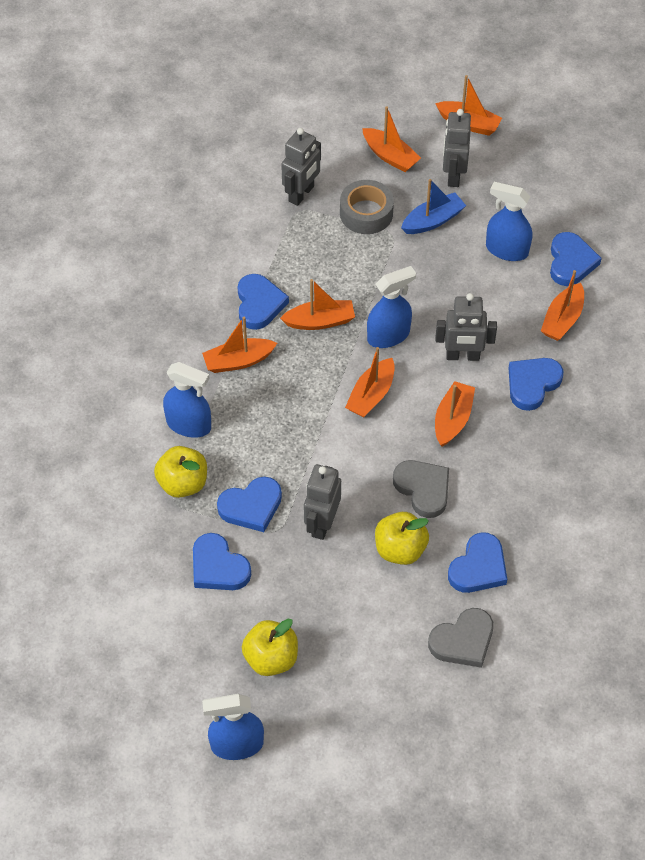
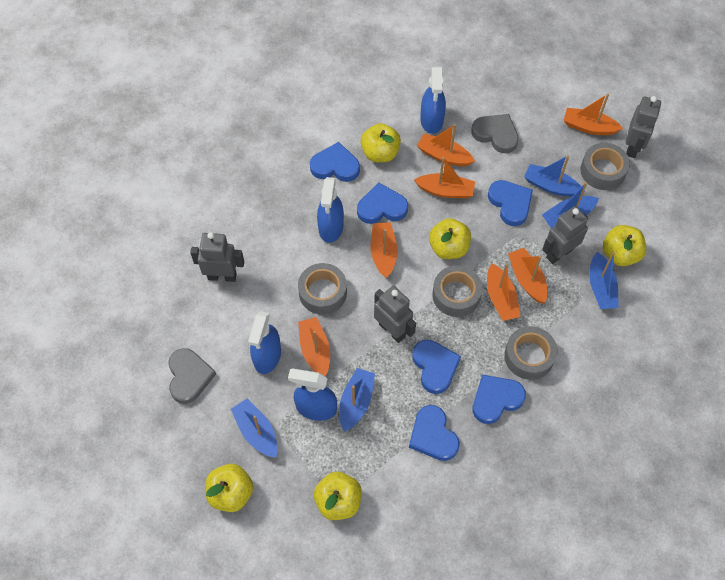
blue boat: [401,179,466,234] = 1 -> [231,399,278,458] [339,368,375,432] [524,155,585,197] [542,182,599,228] [589,252,619,309] = 5
grey tape: [340,180,394,234] = 1 -> [298,263,347,315] [432,265,483,317] [504,326,558,380] [580,143,630,190] = 4
yellow apple: [154,446,207,498] [242,618,298,676] [375,512,429,565] = 3 -> [205,464,253,512] [314,472,362,520] [360,123,401,162] [429,218,471,259] [603,225,646,266] = 5

